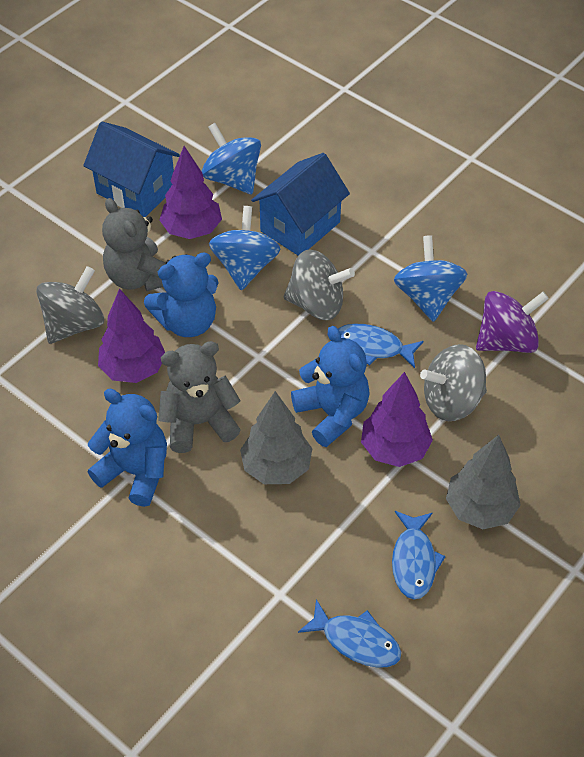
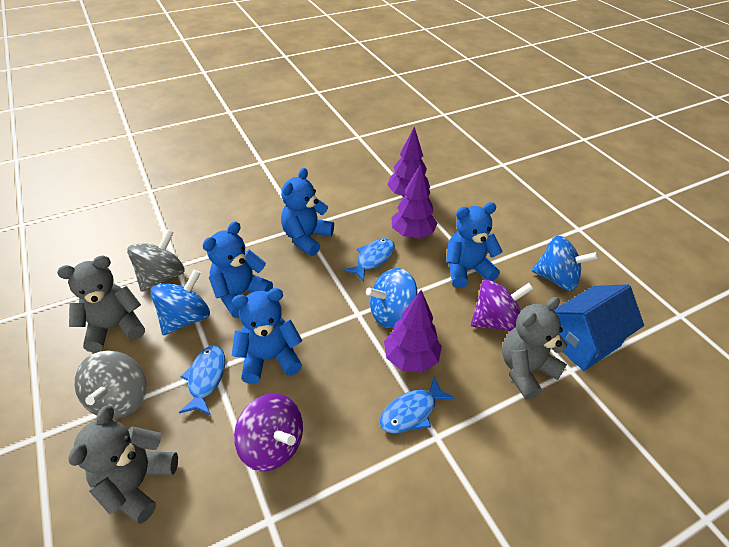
blue house: [83,122,180,217] [251,153,350,256] = 2 -> [554,284,644,371] = 1
blue teddy bear: [88,389,167,507] [144,253,219,337] [291,326,370,447] = 3 -> [202,221,273,318] [232,288,302,384] [281,168,334,256] [446,202,503,288] = 4
grey spinning top: [36,266,104,344] [284,250,355,320] [420,344,487,421] = 3 -> [75,351,147,419] [127,229,185,292] = 2
grey teddy bear: [102,198,166,291] [158,341,241,453] = 2 -> [57,255,145,352] [69,405,178,524] [502,297,568,400] = 3
grey tree: [240,391,312,484] [446,435,521,529] = 2 -> none = 0
purple spinning top: [476,291,549,353] = 1 -> [234,393,303,471] [471,280,533,331] = 2

